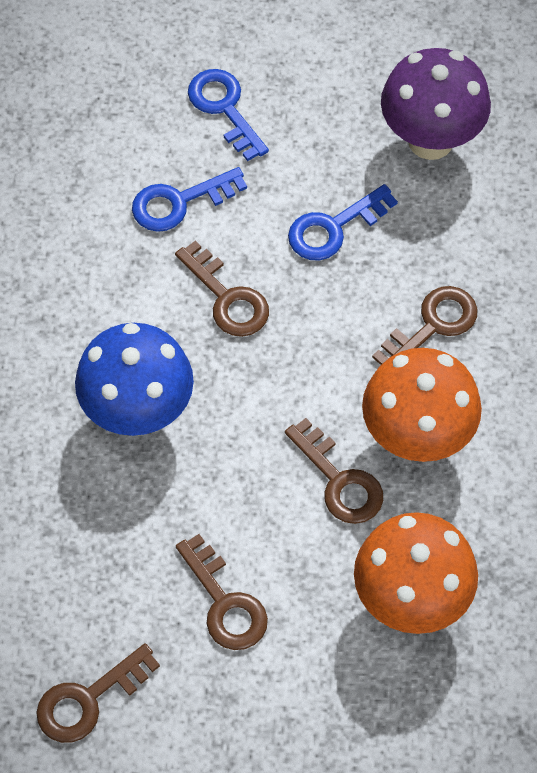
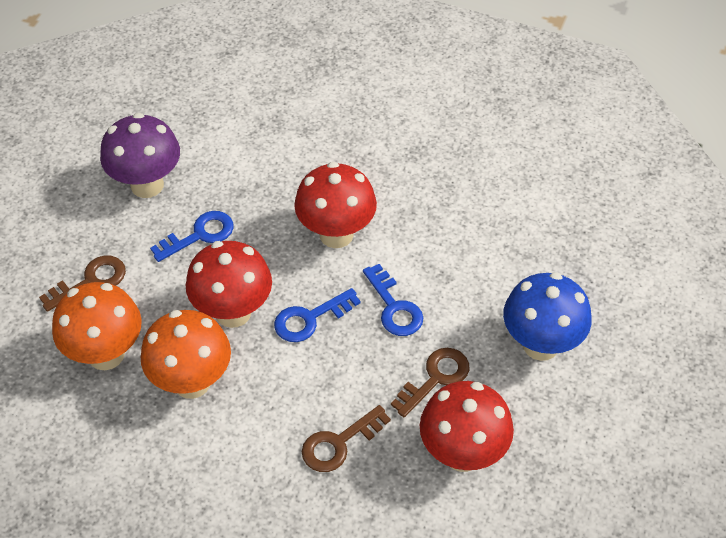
brown key: [36,643,160,743] [175,241,269,337] [176,534,268,650] [285,418,383,524] [372,286,478,365] = 5 -> [39,256,126,312] [302,405,391,472] [391,348,469,418] = 3
red mushroom: none = 0 -> [186,241,272,328] [294,162,377,248] [420,381,514,472] = 3

